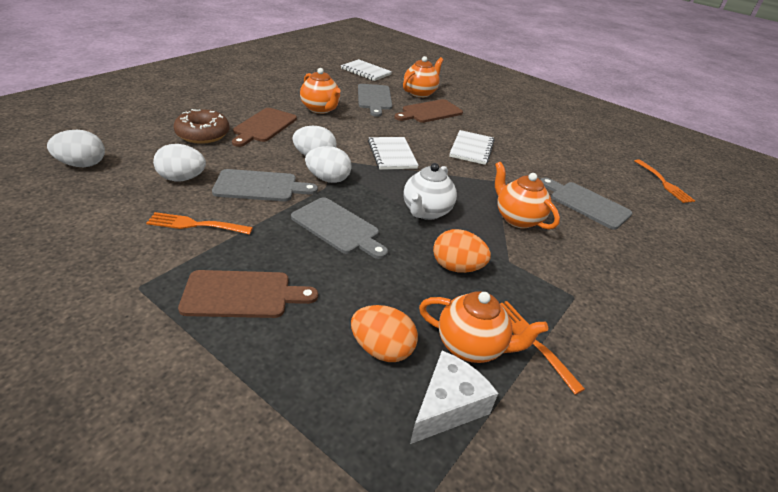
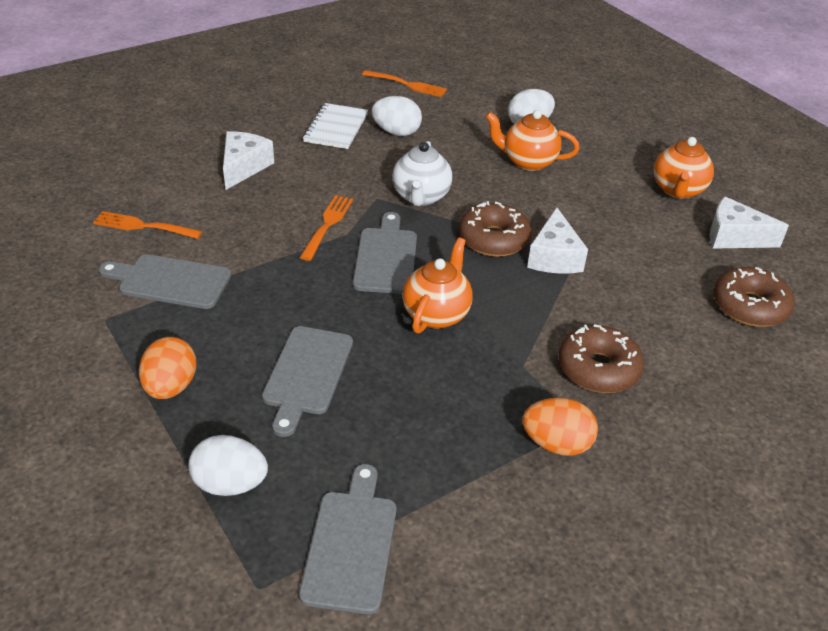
brown cutting board: [178,270,318,318] [232,108,297,147] [394,99,463,123] = 3 -> none = 0
brown donut: [173,109,230,144] = 1 -> [459,201,532,257] [559,324,644,393] [713,267,795,327] = 3
orange teapot: [300,68,341,114] [403,56,443,98] [419,291,548,363] [495,162,560,230] = 4 -> [402,238,473,334] [486,110,579,171] [654,137,714,199] = 3
white cheese: [410,351,498,444] = 1 -> [223,131,274,190] [527,207,588,274] [710,196,789,249] = 3
white egg: [47,130,105,167] [153,144,206,181] [292,126,337,156] [305,146,352,183] = 4 -> [188,435,268,496] [372,96,422,136] [508,89,555,124] = 3
white notebook: [341,59,392,81] [368,137,419,170] [449,130,495,165] = 3 -> [303,103,368,149] = 1

